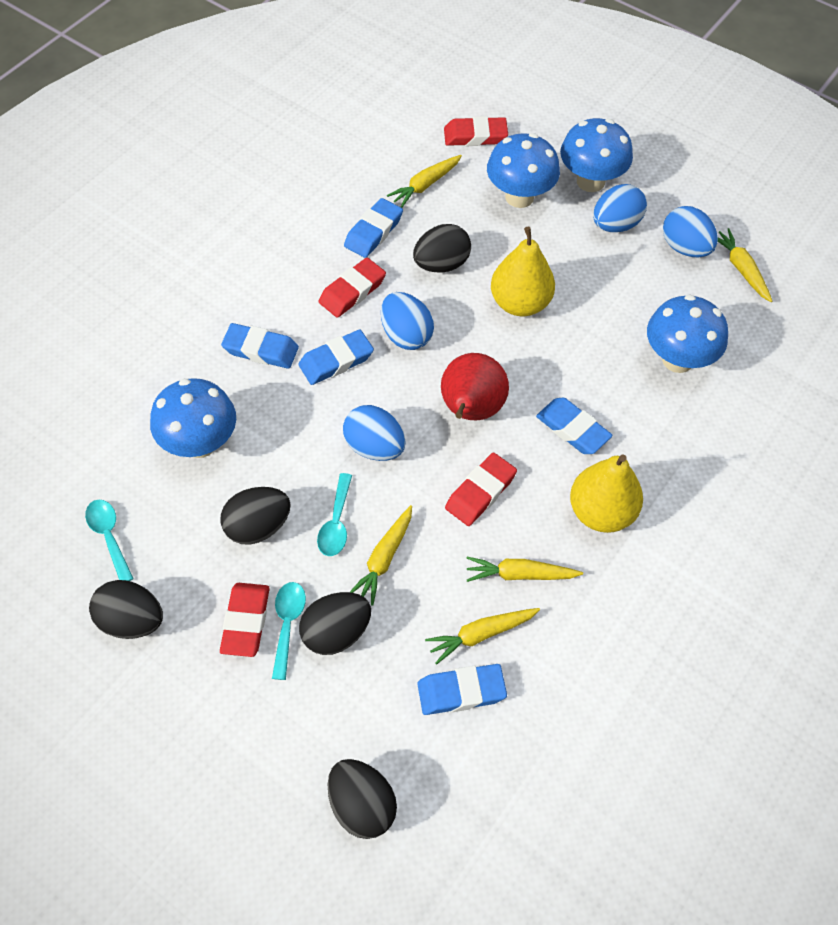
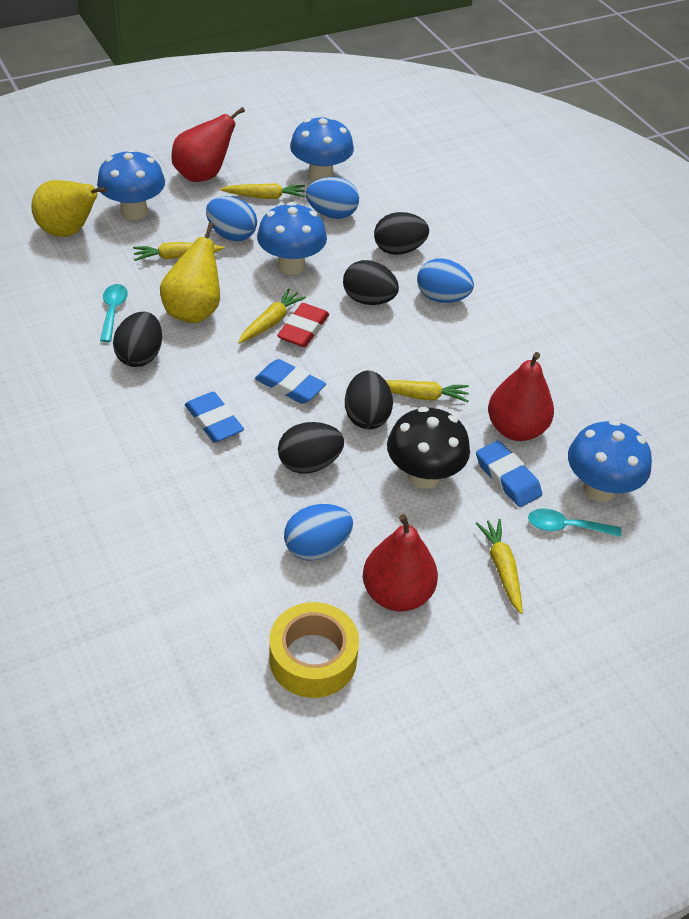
black mushroom: none = 0 -> [387,407,470,489] = 1
blue eraser: [221,323,299,369] [298,330,374,385] [344,198,403,258] [417,664,507,715] [536,398,613,454] = 5 -> [185,392,244,443] [255,359,326,404] [476,440,542,507] = 3
red eraser: [220,583,270,657] [319,258,386,318] [444,116,508,146] [445,452,517,526] = 4 -> [277,303,329,347] = 1
red pear: [441,353,509,420] = 1 -> [171,107,245,182] [363,514,438,611] [488,352,554,441] = 3
turquoise spoon: [85,500,134,581] [272,582,306,680] [317,473,352,556] = 3 -> [100,284,128,342] [528,509,621,537] = 2
yellow tape: none = 0 -> [269,602,359,698] = 1

